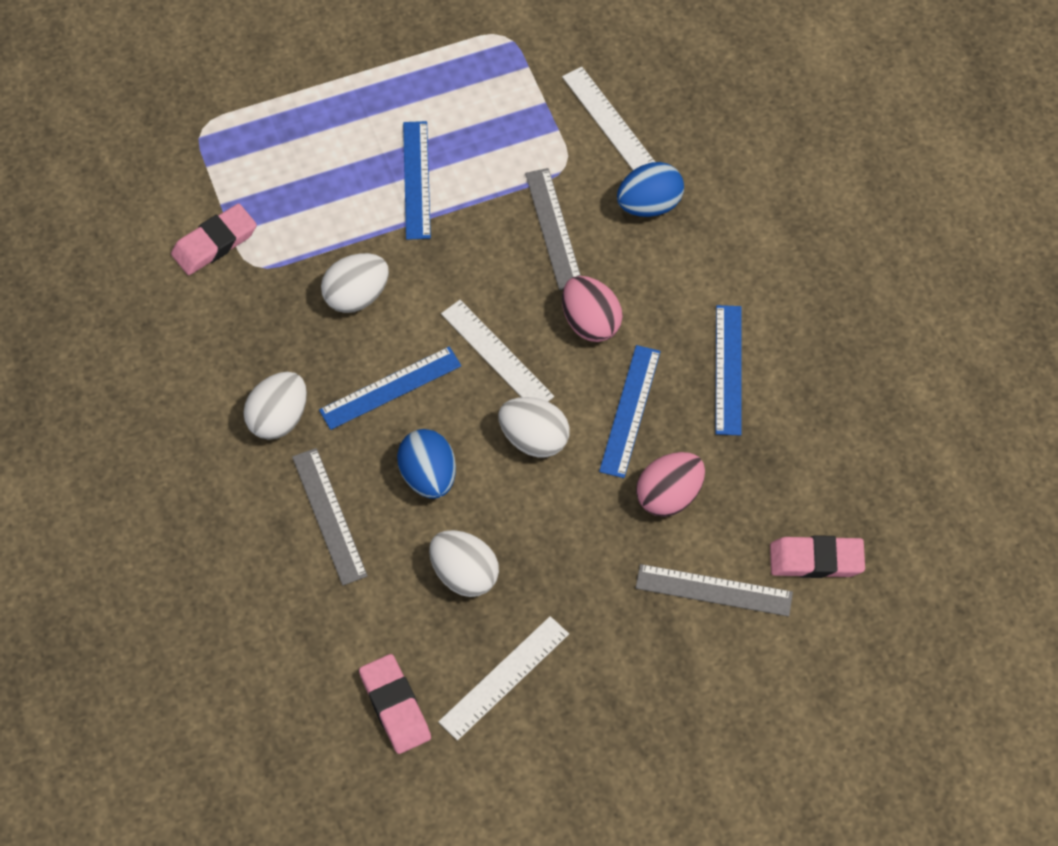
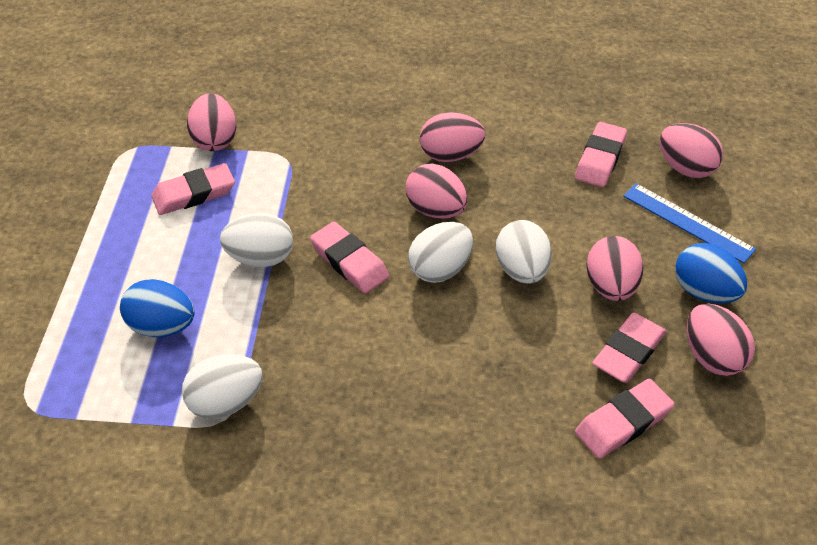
blue ruler: [319,346,461,430] [403,121,431,240] [599,345,661,478] [716,305,742,436] = 4 -> [623,183,756,263] = 1
grey ruler: [292,448,368,585] [525,168,581,290] [636,564,793,616] = 3 -> none = 0
pink egg: [562,276,623,342] [636,452,705,517] = 2 -> [187,93,236,151] [406,163,467,219] [420,113,485,162] [586,236,643,301] [660,123,723,178] [687,304,755,376] = 6
pink eraser: [171,203,257,275] [359,654,431,754] [770,535,865,578] = 3 -> [151,163,235,215] [310,222,389,293] [575,122,627,187] [575,379,675,459] [592,313,667,383] = 5
white ruler: [438,616,569,741] [441,300,554,402] [562,67,655,170] = 3 -> none = 0

